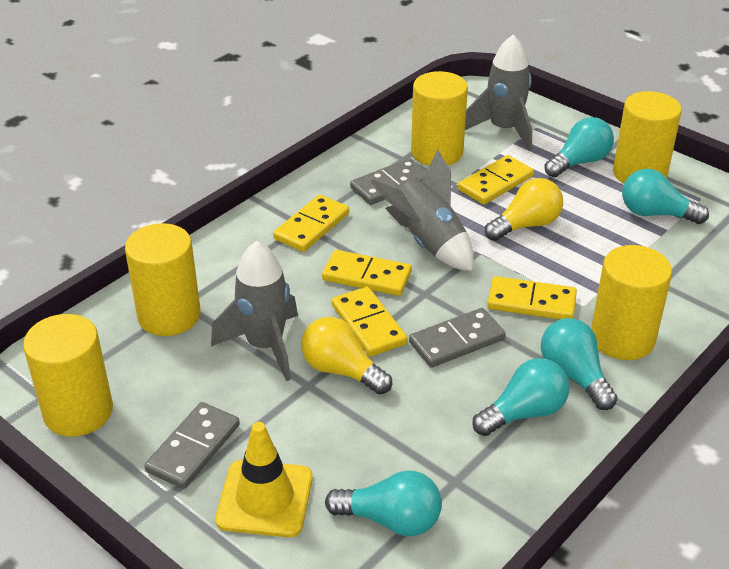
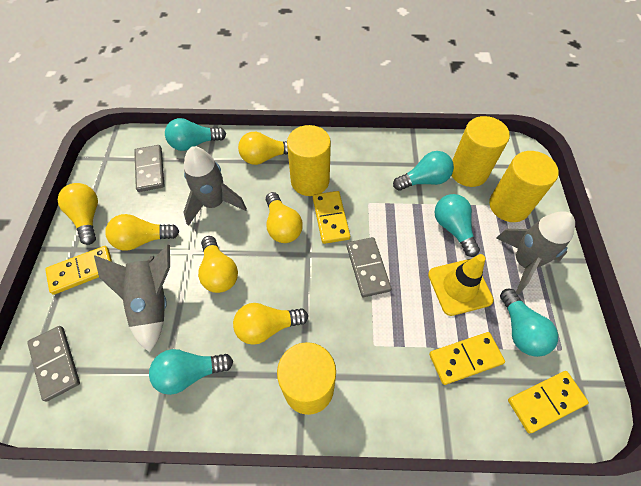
yellow cylinder: [23,314,113,437] [125,223,201,336] [411,71,468,166] [591,245,672,360] [613,91,682,184] = 5 -> [277,342,336,415] [287,125,331,196] [451,116,510,187] [489,151,559,222] = 4
yellow domino: [273,195,349,252] [322,250,412,296] [332,287,408,357] [458,155,534,205] [487,276,577,319] = 5 -> [45,246,112,295] [313,191,350,244] [429,332,505,385] [508,371,589,434] = 4
yellow light bulb: [301,317,392,395] [485,178,563,241] = 2 -> [58,183,98,245] [105,214,179,251] [198,236,238,293] [233,303,308,345] [238,132,288,165] [266,192,303,243] = 6

